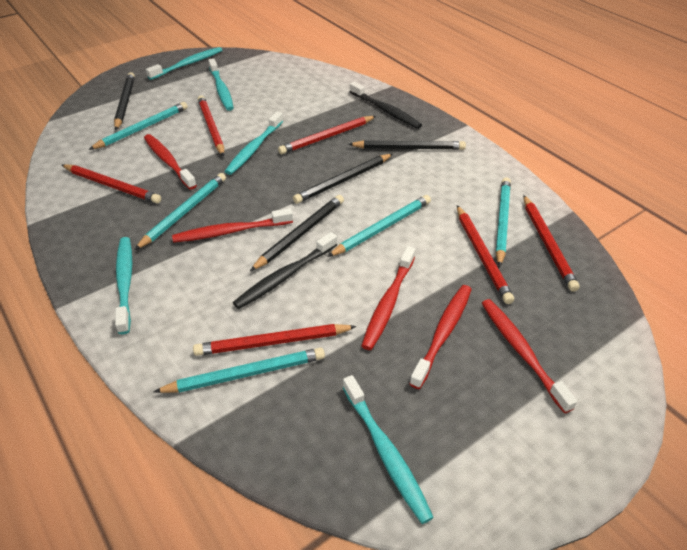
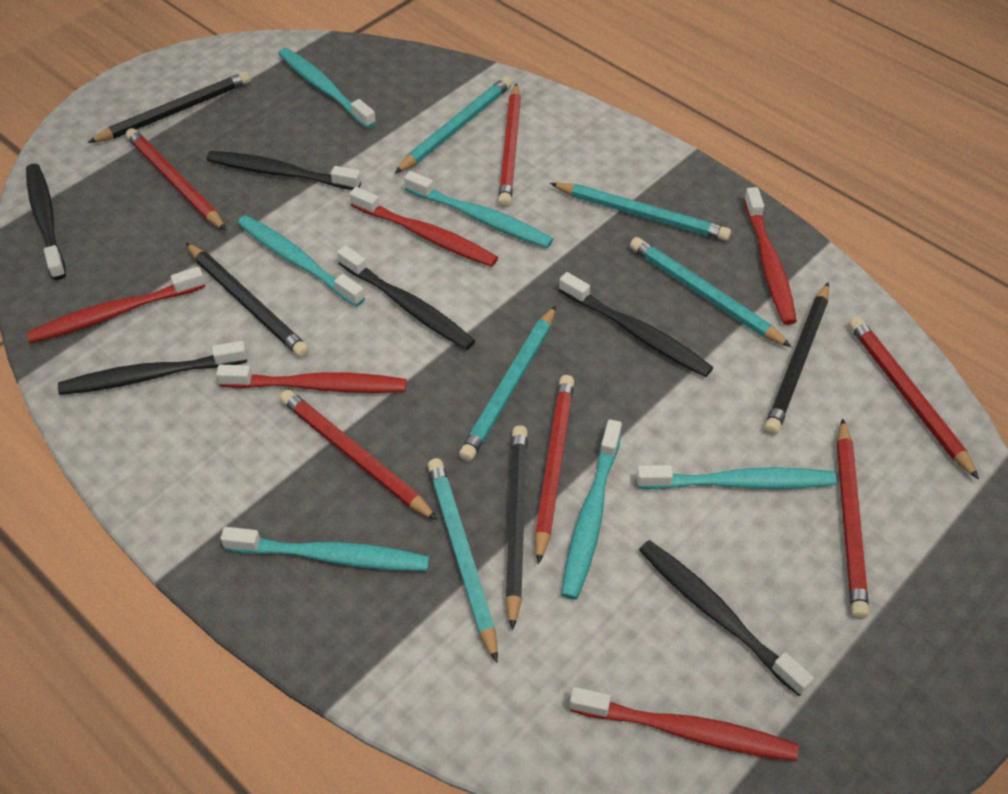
black toothbrush: [233,232,337,309] [349,82,422,129] = 2 -> [26,164,66,280] [58,341,247,395] [207,151,361,190] [337,245,475,350] [559,272,713,377] [639,540,814,696] = 6
turquoise toothbrush: [115,237,132,334] [146,47,223,80] [208,58,234,111] [224,112,283,175] [343,375,434,524] = 5 -> [221,527,430,571] [237,215,365,307] [278,48,376,129] [404,171,553,248] [561,419,622,600] [637,465,837,489] = 6

